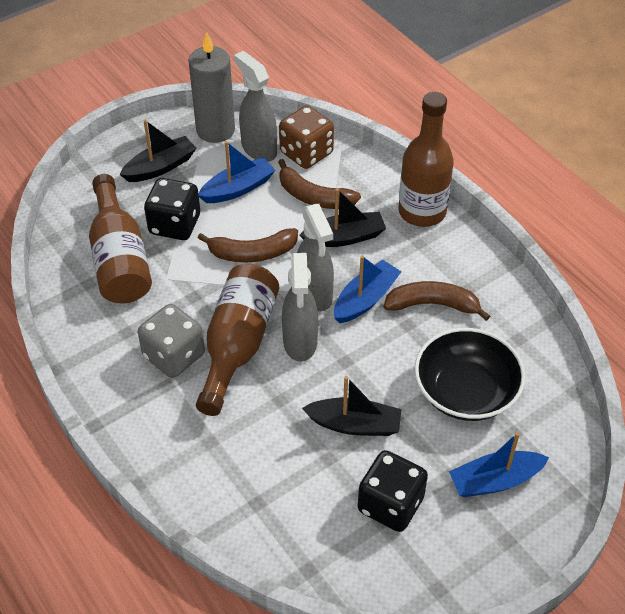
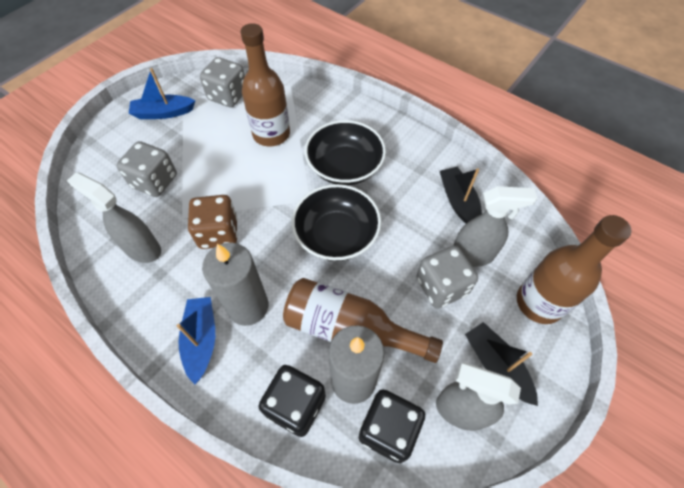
black boat: [120,120,196,182] [299,189,386,247] [302,376,402,436] = 3 -> [440,167,482,224] [465,322,538,406] = 2
black bowl: [415,328,525,421] = 1 -> [292,184,381,261] [305,120,386,185] = 2
blue boat: [199,141,276,203] [334,255,401,323] [449,432,549,497] = 3 -> [129,68,195,119] [177,297,215,384] = 2
brown banana: [198,228,298,262] [278,159,361,209] [384,281,490,321] = 3 -> none = 0
grey candle: [189,32,235,143] = 1 -> [202,243,269,326] [329,325,384,404] = 2
grey dice: [138,304,205,378] = 1 -> [116,141,177,197] [200,57,245,107] [416,246,478,308] = 3

